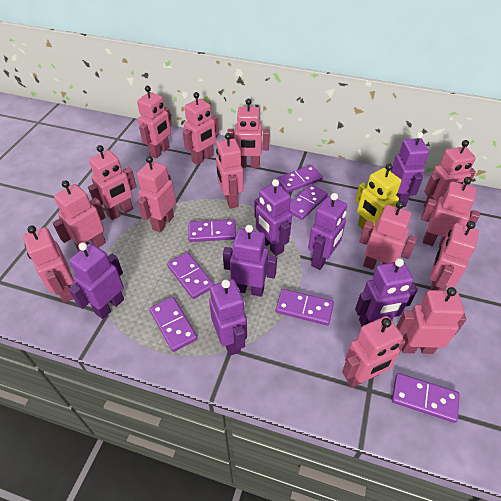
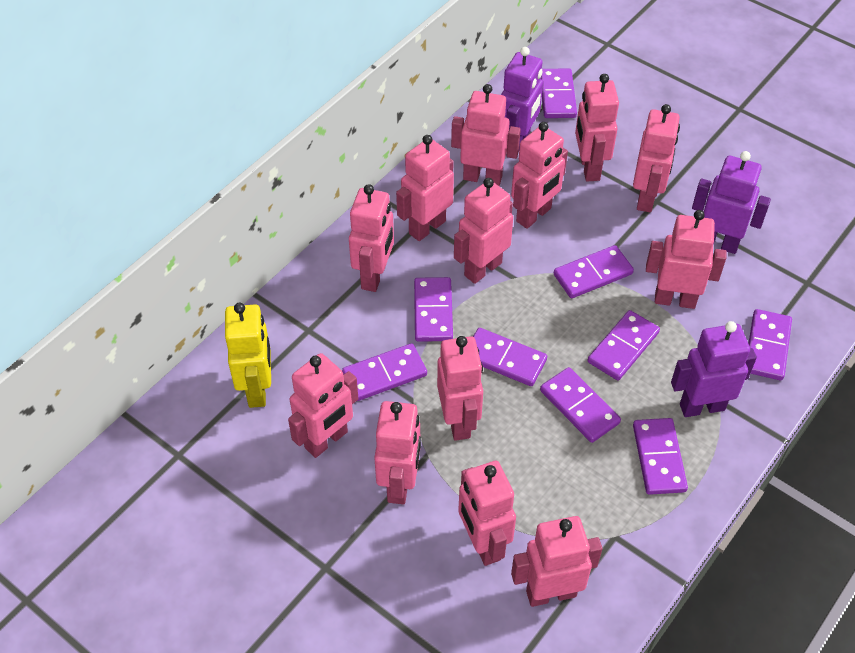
pink robot: [23,226,74,303] [52,180,106,252] [88,145,137,220] [137,86,172,158] [137,156,176,232] [183,92,219,165] [216,133,244,209] [227,99,270,168] [342,316,405,388] [360,201,417,270] [396,287,466,354] [421,177,480,248] [424,140,476,207] [430,221,479,290] = 14 -> [288,353,358,458] [349,184,394,292] [374,401,421,504] [396,135,454,241] [437,336,483,441] [451,84,521,186] [454,178,513,284] [458,461,516,566] [511,122,568,229] [511,516,602,607] [575,74,619,182] [633,104,680,212] [646,210,727,309] = 13
purple domino: [150,297,197,352] [167,252,214,299] [188,219,236,242] [276,289,334,325] [277,165,323,193] [289,184,328,220] [392,373,460,423] = 7 -> [342,343,427,401] [414,277,453,342] [473,328,547,386] [540,367,621,443] [541,69,577,118] [554,245,634,298] [588,310,660,380] [633,418,688,495] [749,309,792,380] = 9
purple robot: [69,242,124,319] [209,279,247,356] [223,225,277,297] [254,179,292,256] [308,193,347,270] [355,258,418,326] [391,132,429,207] = 7 -> [501,47,543,148] [671,321,757,417] [692,151,771,254] = 3

